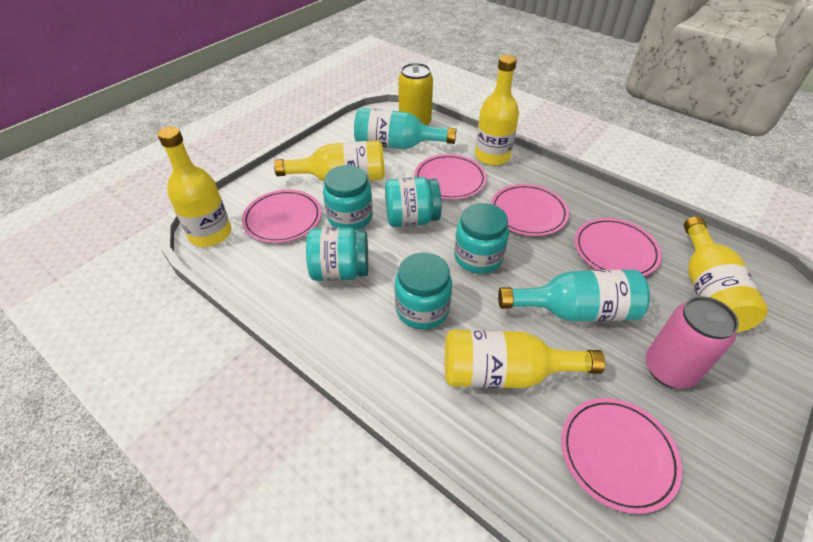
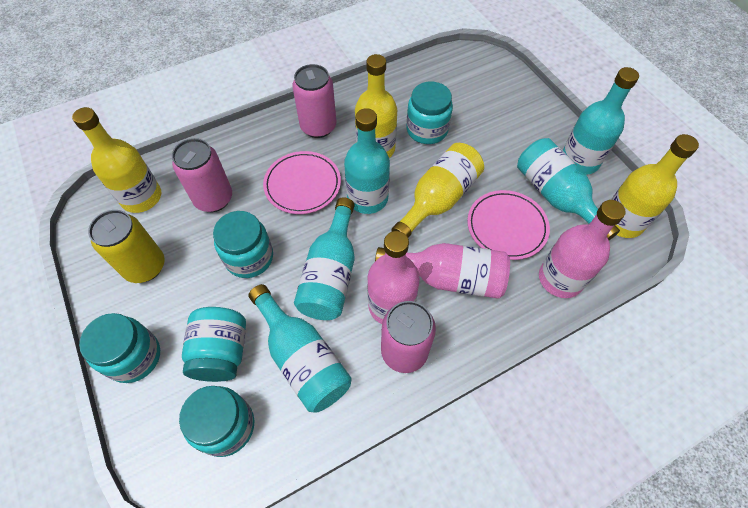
pink bottle: none = 0 -> [367,231,420,324] [375,243,510,299] [539,200,626,298] = 3
pink can: [645,296,739,389] = 1 -> [172,138,232,212] [292,64,336,138] [381,301,436,373] = 3
pink plate: [242,190,321,243] [414,154,487,200] [491,184,569,236] [561,398,682,514] [574,218,662,276] = 5 -> [263,151,341,214] [467,190,550,260] = 2
turquoise bottle: [354,108,456,149] [498,270,650,322] = 2 -> [248,284,352,413] [294,197,355,320] [344,108,390,214] [517,138,620,240] [563,67,639,175] = 5
yellow bottle: [158,127,231,247] [274,140,385,181] [445,330,605,388] [475,55,519,165] [684,216,768,332] = 5 -> [72,107,161,213] [355,54,397,158] [391,143,484,238] [611,134,699,238] = 4

